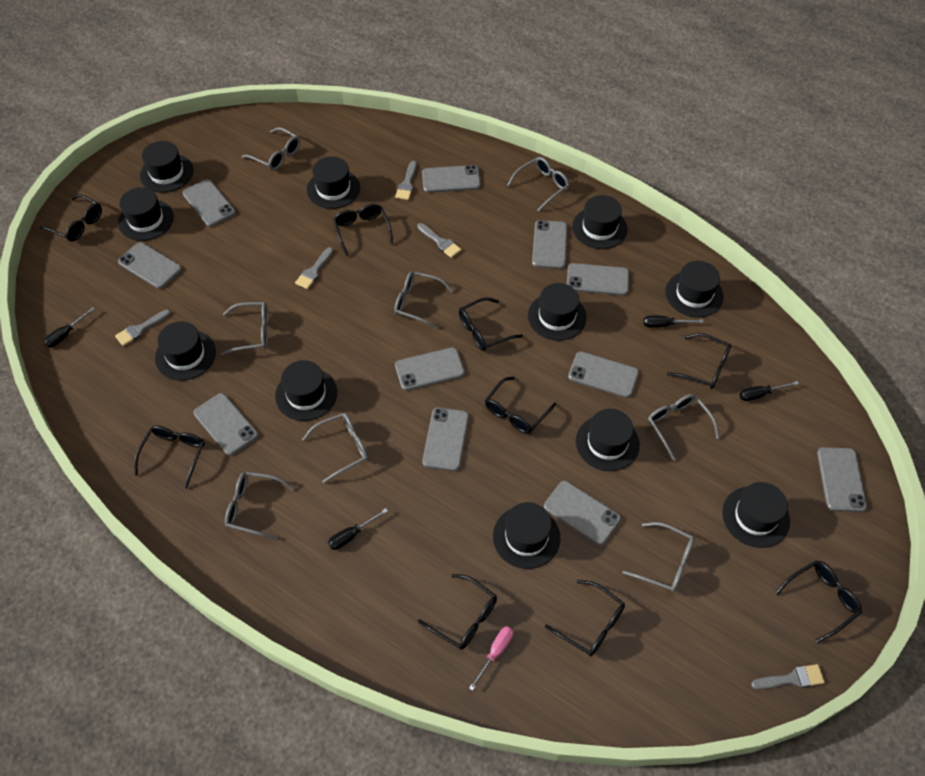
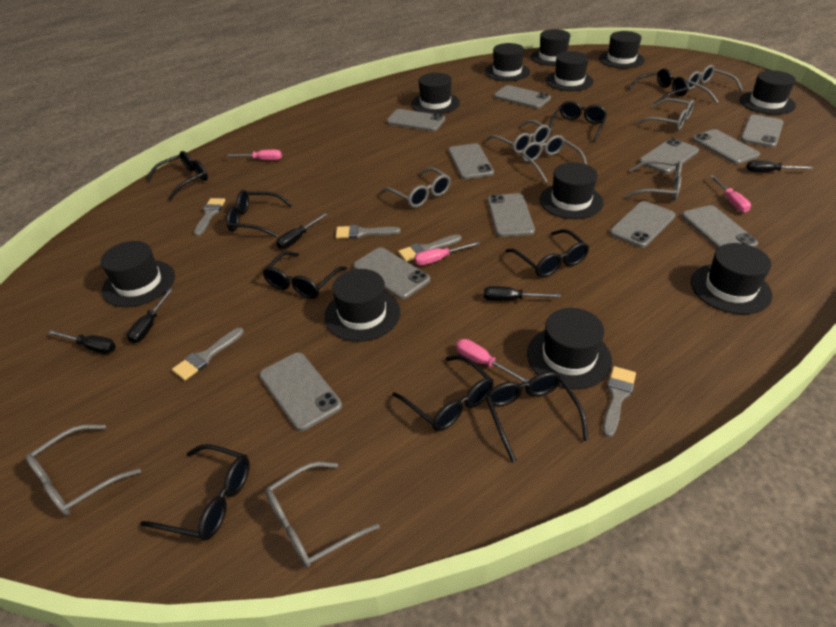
black screwdriver: [44,307,95,348] [328,508,388,550] [643,315,703,328] [739,381,799,401] = 4 -> [48,330,116,354] [127,288,173,343] [276,213,328,249] [484,286,561,301] [747,160,813,172] = 5
pink screwdriver: [469,626,513,691] = 1 -> [227,150,282,160] [414,241,480,265] [456,339,529,382] [710,175,751,213] = 4

